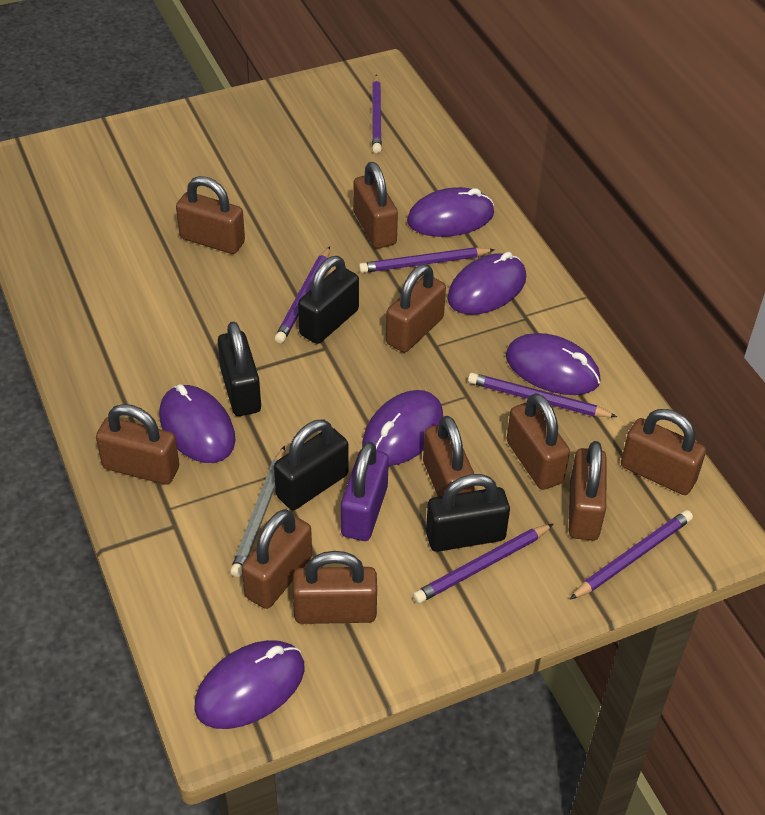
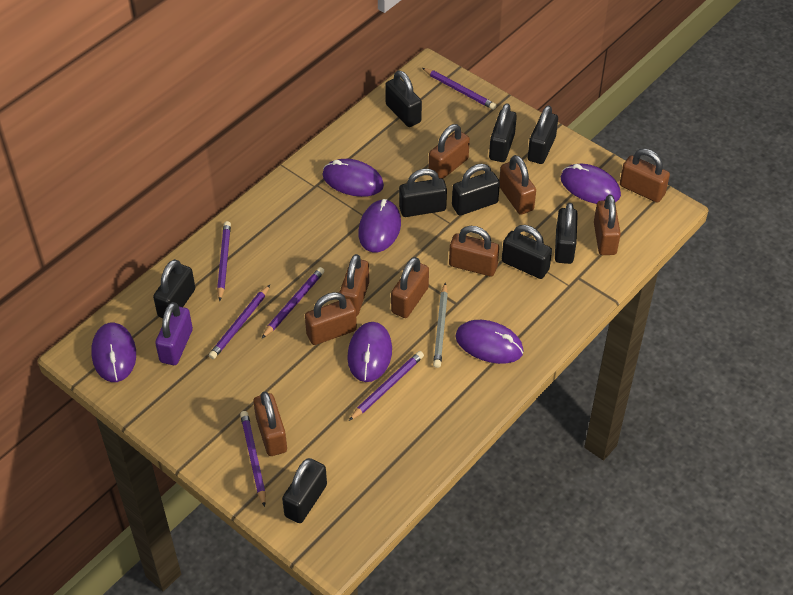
black padlock: [218,321,261,416] [274,420,348,510] [298,256,359,344] [426,474,510,552] = 4 -> [153,259,195,318] [282,458,327,523] [385,71,422,127] [399,169,447,217] [452,164,500,215] [489,103,517,162] [502,225,552,279] [528,105,558,164] [555,203,578,264] = 9
brown padlock: [96,404,179,485] [176,176,245,254] [242,509,312,609] [293,551,377,624] [353,162,398,249] [386,264,446,353] [423,416,475,497] [507,393,570,490] [569,441,607,540] [621,409,706,495] = 10 -> [253,391,287,456] [305,292,357,345] [339,254,369,316] [391,257,429,318] [429,124,470,179] [449,226,499,276] [499,155,536,215] [594,195,621,255] [620,149,670,203] = 9

